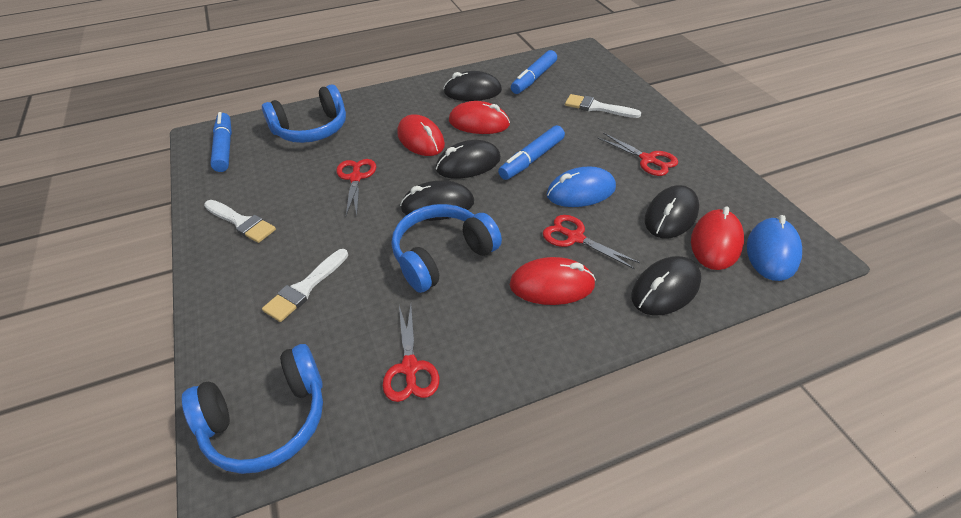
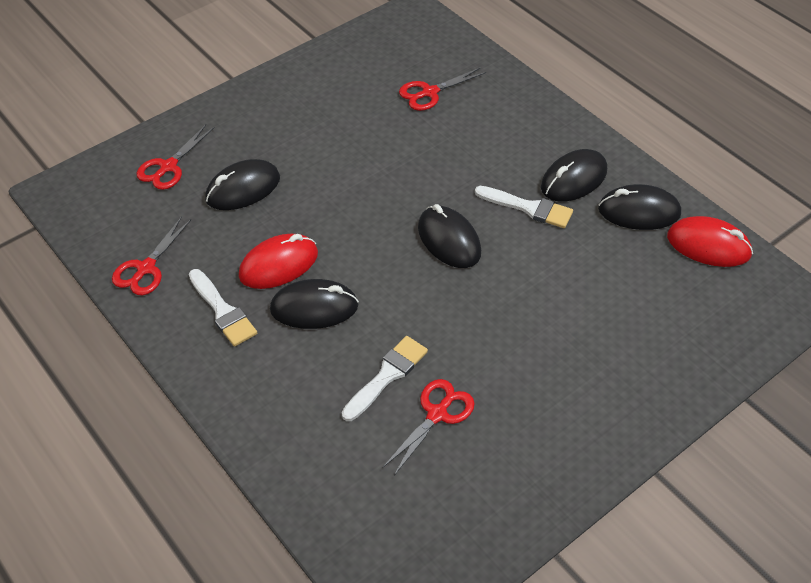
blue headphones: [182,344,323,474] [262,84,346,143] [392,204,502,293] = 3 -> none = 0
blue marker: [210,112,232,172] [498,125,565,180] [511,50,557,94] = 3 -> none = 0
blue mouse: [547,166,616,207] [747,215,802,281] = 2 -> none = 0
red mouse: [397,114,445,156] [449,101,510,134] [510,257,596,305] [691,206,744,270] = 4 -> [239,234,318,289] [667,216,753,267] = 2

